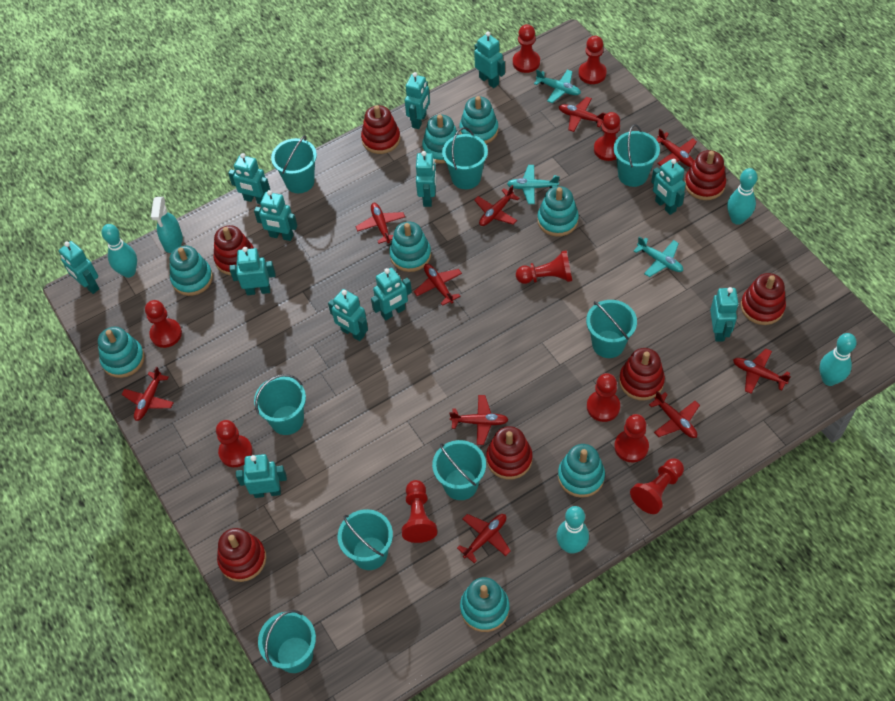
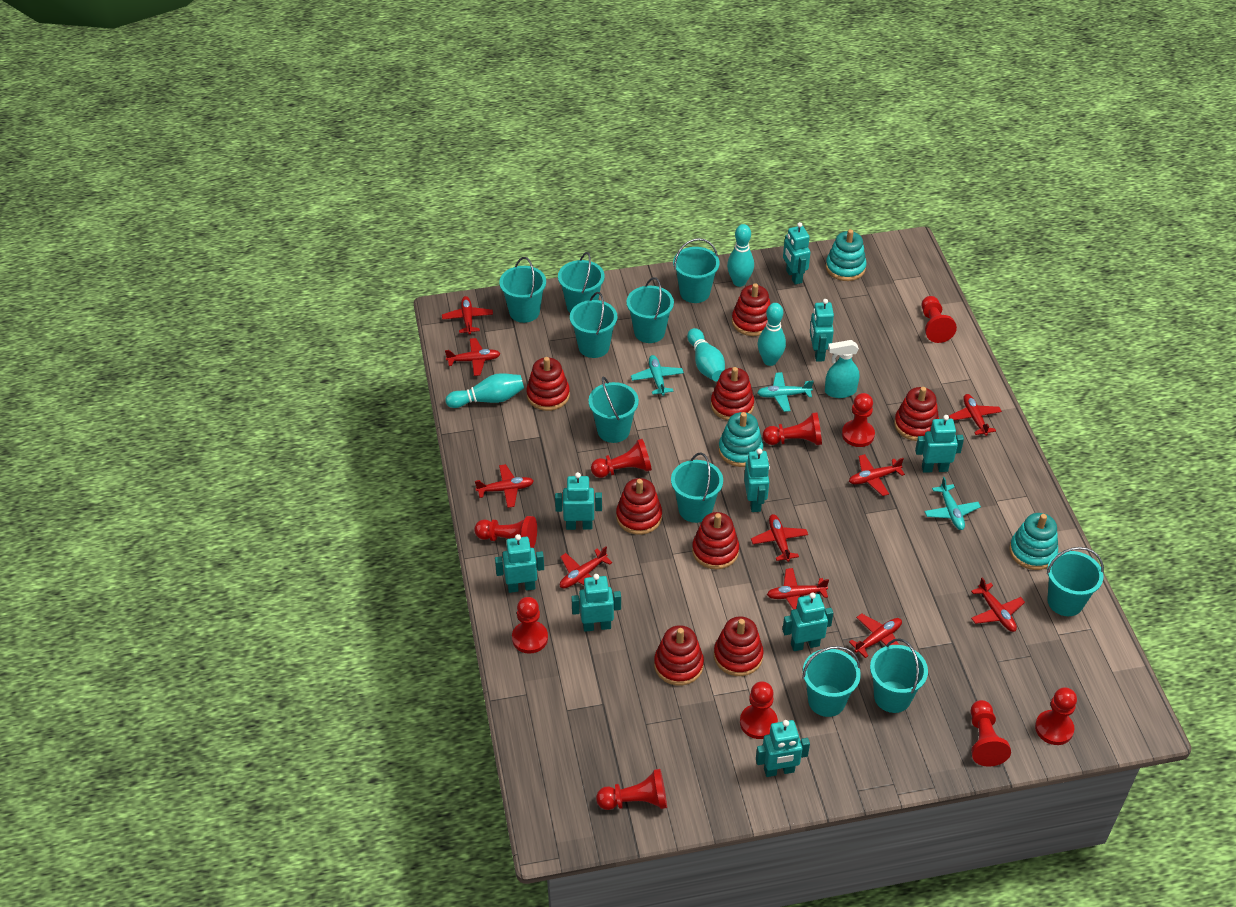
red stacking toy: [213,225,254,275] [217,528,266,582] [361,105,400,154] [486,426,532,480] [619,348,665,401] [685,150,726,200] [741,273,786,325] = 7 -> [526,357,570,411] [616,478,662,535] [654,625,704,685] [692,512,739,569] [711,367,754,420] [714,616,763,676] [732,283,770,336] [894,387,939,441] = 8
turquoise bucket: [254,374,306,435] [258,610,316,673] [271,135,317,193] [338,509,393,570] [432,440,486,500] [442,127,488,189] [586,300,637,358] [613,124,660,187] = 8 -> [499,257,546,323] [558,252,605,313] [570,292,617,358] [588,376,639,443] [626,277,674,343] [671,452,723,523] [673,238,720,303] [802,646,861,717] [870,638,928,713] [1047,547,1104,616] = 10
turquoise robot: [59,241,99,294] [228,153,270,204] [229,247,275,295] [236,454,287,498] [254,190,297,241] [328,289,368,341] [371,268,412,320] [405,72,430,129] [416,151,437,207] [474,31,505,88] [651,159,686,215] [710,287,739,342] = 12 -> [495,534,544,593] [555,472,602,530] [571,574,621,632] [744,448,770,512] [756,720,810,777] [782,593,833,651] [783,222,810,285] [810,299,834,362] [915,415,964,473] = 9
turquoise stacking toy: [98,327,145,378] [170,246,213,296] [389,221,431,272] [422,115,459,164] [459,96,498,144] [460,577,509,632] [537,186,579,237] [558,444,605,498] = 8 -> [719,412,763,467] [826,229,867,281] [1009,513,1058,570] = 3

